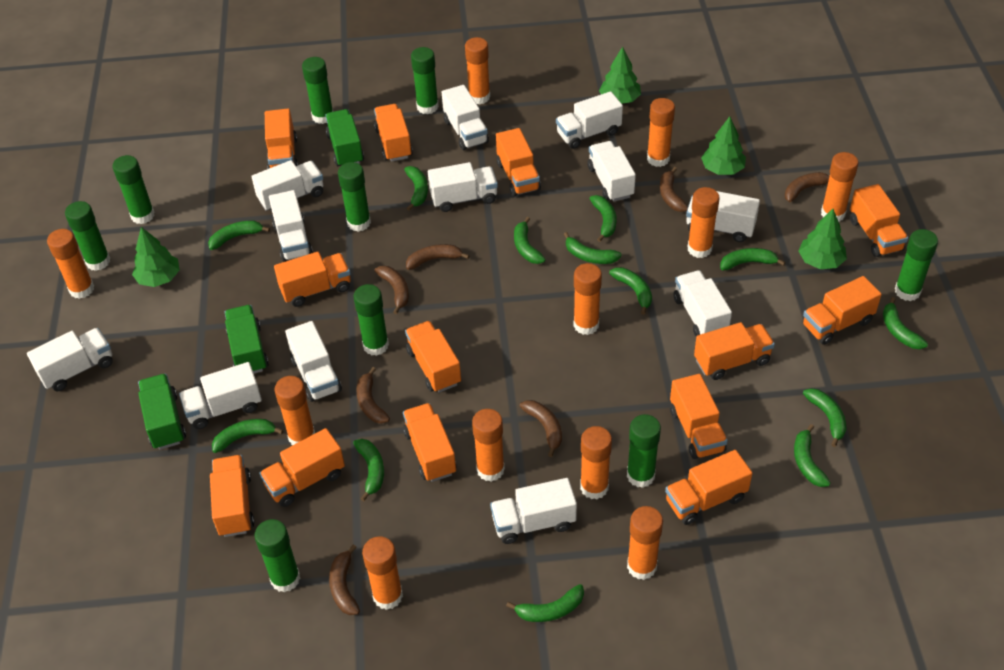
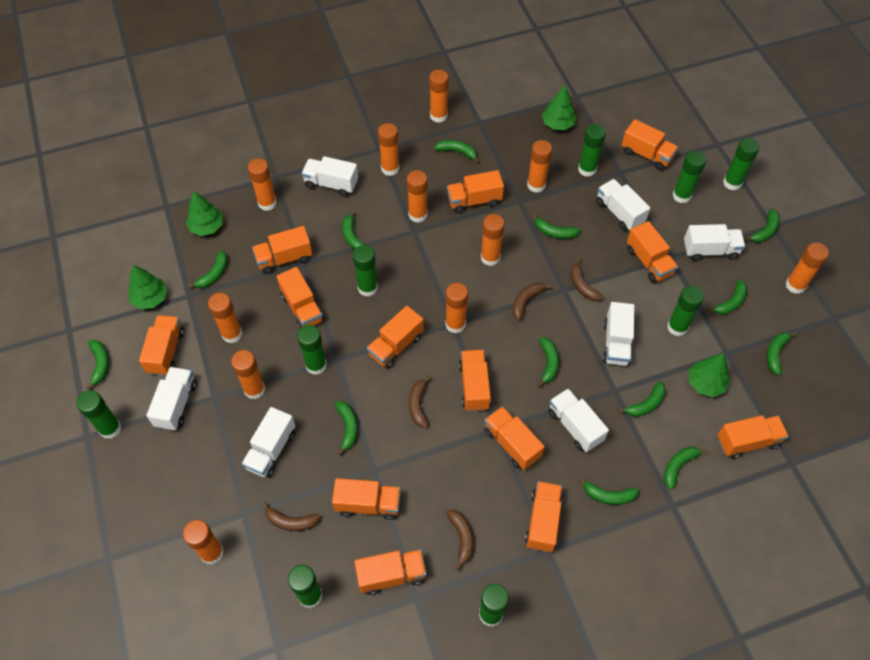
brown banana: [329,544,360,615] [356,367,390,424] [374,266,409,314] [406,244,469,270] [520,400,562,457] [660,167,688,212] [785,172,829,202] = 7 -> [262,502,320,531] [409,376,431,428] [446,510,473,571] [513,283,551,320] [571,258,604,301] = 5
green truck: [138,374,186,450] [225,305,269,373] [325,109,364,166] = 3 -> none = 0
white truck: [27,328,113,391] [179,362,262,429] [251,160,323,212] [269,190,313,262] [285,321,342,402] [428,162,498,212] [442,85,489,150] [490,478,577,544] [556,92,623,149] [588,141,636,202] [673,270,732,337] [686,191,760,242] = 12 -> [146,367,197,431] [242,407,295,478] [301,156,358,197] [548,389,609,452] [596,179,650,231] [602,302,634,366] [684,224,745,261] = 7

